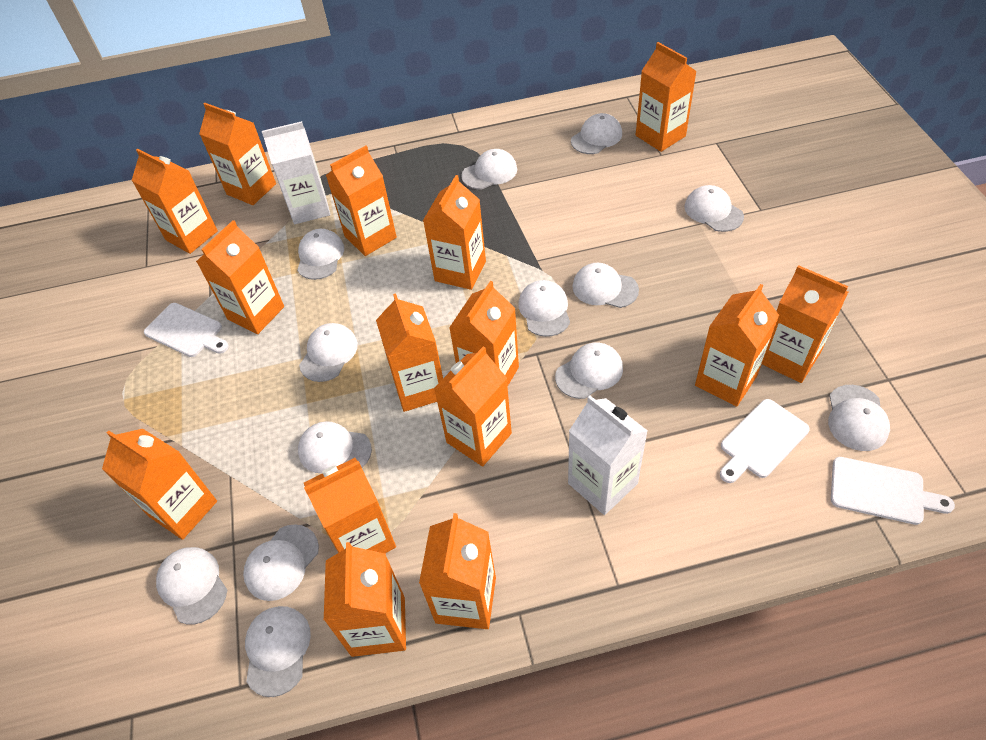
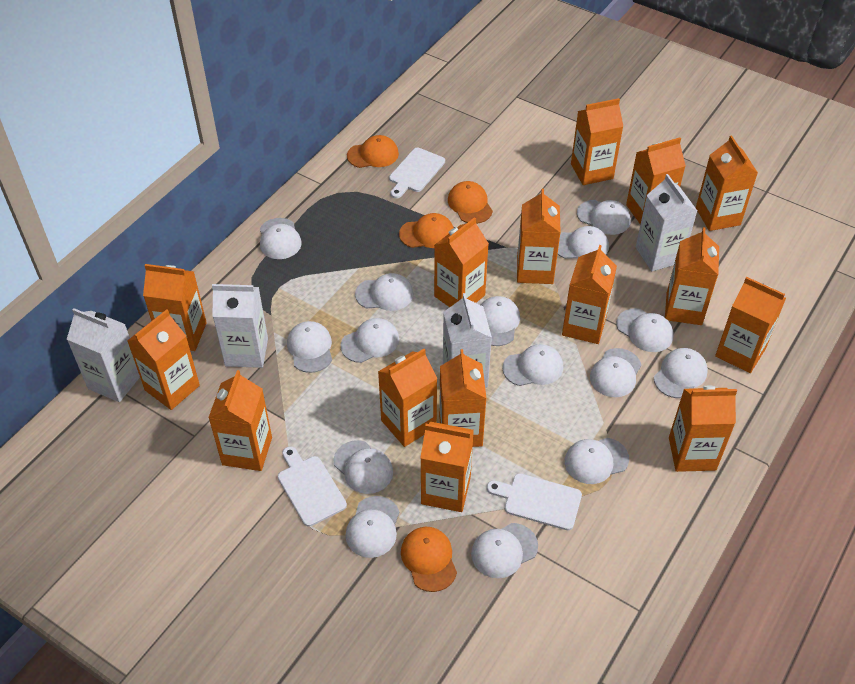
orange cap: none = 0 -> [347,135,399,168] [399,213,454,248] [401,527,457,592] [448,181,493,224] = 4
white cap: [156,547,227,624] [243,524,319,601] [245,606,311,697] [297,229,344,280] [298,421,372,473] [299,323,358,382] [461,149,517,189] [518,280,570,337] [555,343,623,399] [571,113,622,154] [572,263,639,308] [684,185,744,232] [828,385,890,451] = 13 -> [260,218,302,259] [287,321,332,373] [333,440,393,494] [340,318,399,363] [346,496,399,558] [355,273,414,311] [471,523,538,578] [481,296,520,346] [502,344,563,386] [558,226,609,259] [565,438,629,484] [577,200,630,235] [590,348,641,397] [616,308,674,352] [654,348,708,398] = 15
white carton: [262,121,331,224] [568,396,648,515] = 2 -> [67,308,140,402] [212,284,268,368] [443,293,492,388] [636,174,697,271] = 4

